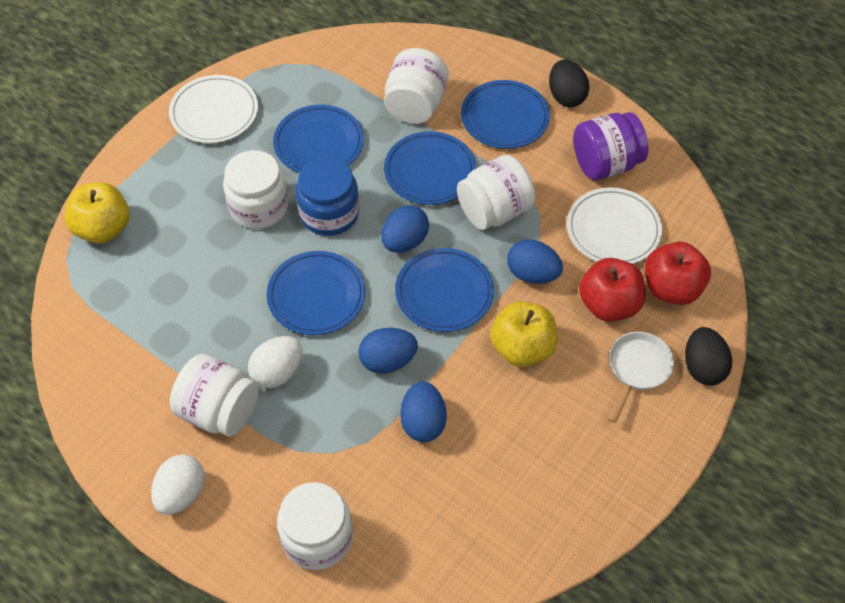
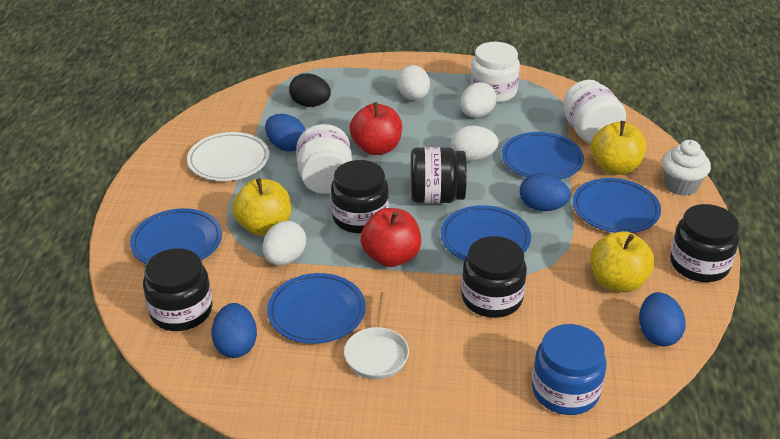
black egg: [549,59,590,107] [685,327,732,385] = 2 -> [289,73,331,107] = 1
black jar: none = 0 -> [143,248,213,331] [331,160,389,233] [411,147,467,203] [461,236,527,318] [670,204,739,282] = 5
purple jar: [573,112,648,180] = 1 -> none = 0
white cupcake: none = 0 -> [662,140,711,196] = 1
white egg: [151,454,205,515] [248,336,303,388] = 2 -> [263,221,306,265] [397,65,430,100] [451,126,499,161] [460,82,497,118] = 4
white jar: [170,354,259,437] [223,150,289,229] [277,482,353,570] [384,48,449,124] [457,155,536,230] = 5 -> [296,124,352,194] [470,42,520,103] [563,80,626,143] = 3
white plate: [169,75,258,143] [567,187,662,264] = 2 -> [187,132,269,181] = 1
yellow apple: [64,182,130,243] [490,301,558,367] = 2 -> [232,178,291,236] [590,231,655,292] [591,121,647,175] = 3

